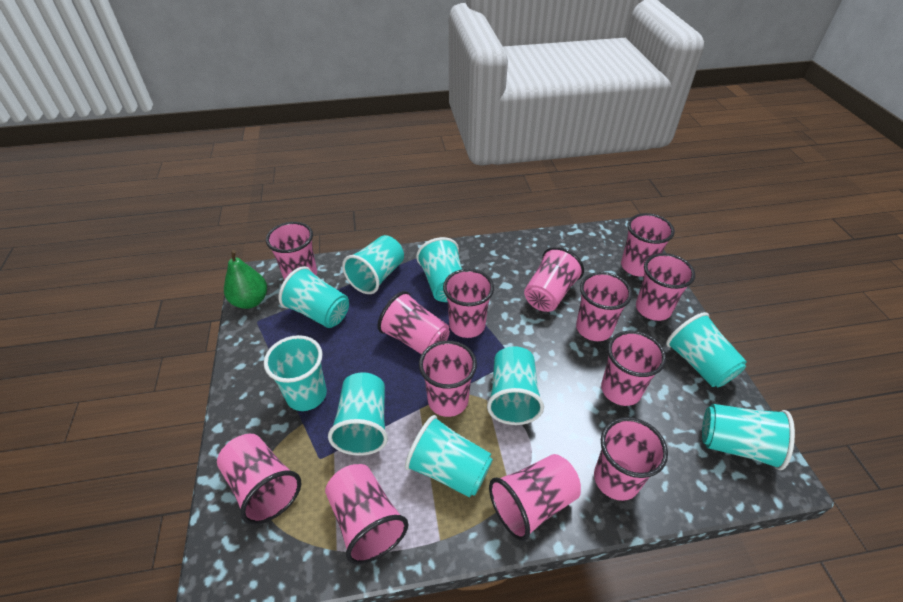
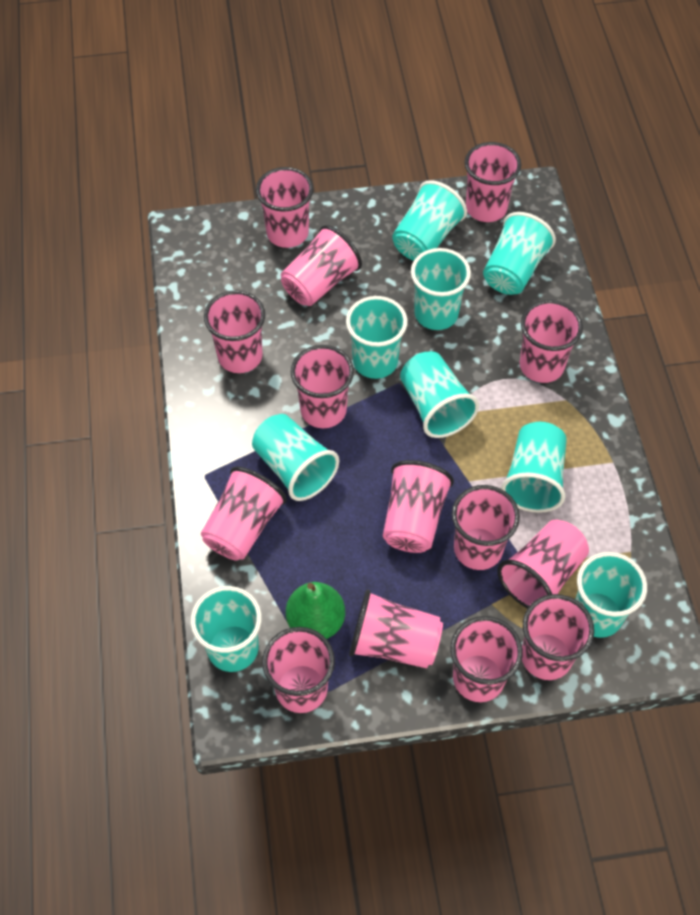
pink cup: [217,434,301,525] [266,222,317,280] [325,464,408,564] [378,291,450,354] [419,341,477,417] [443,269,494,338] [489,454,581,541] [524,247,584,312] [576,272,632,341] [594,417,668,501] [601,331,666,406] [621,213,675,277] [636,253,695,321] = 13 -> [201,466,287,561] [204,290,265,373] [256,167,313,248] [262,627,335,713] [281,225,362,306] [291,345,354,428] [349,590,443,668] [383,460,454,553] [450,616,523,702] [452,485,520,570] [465,142,521,222] [497,520,589,608] [519,300,583,383] [522,594,594,680] = 14

